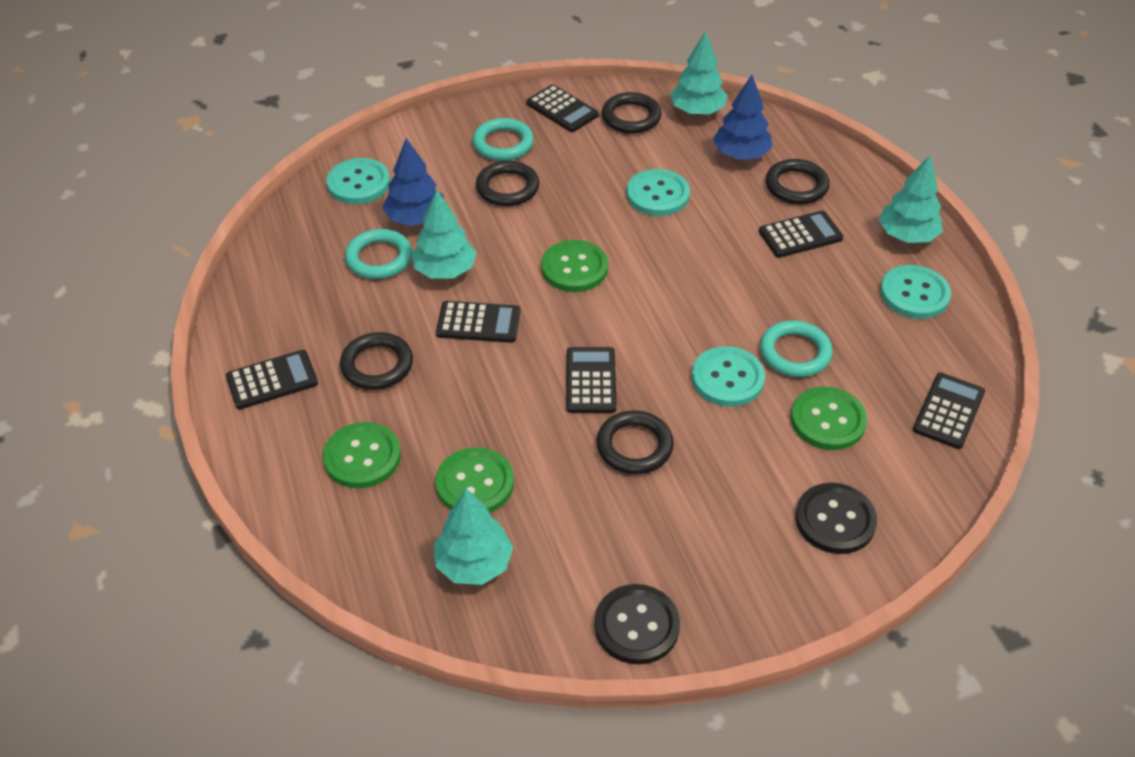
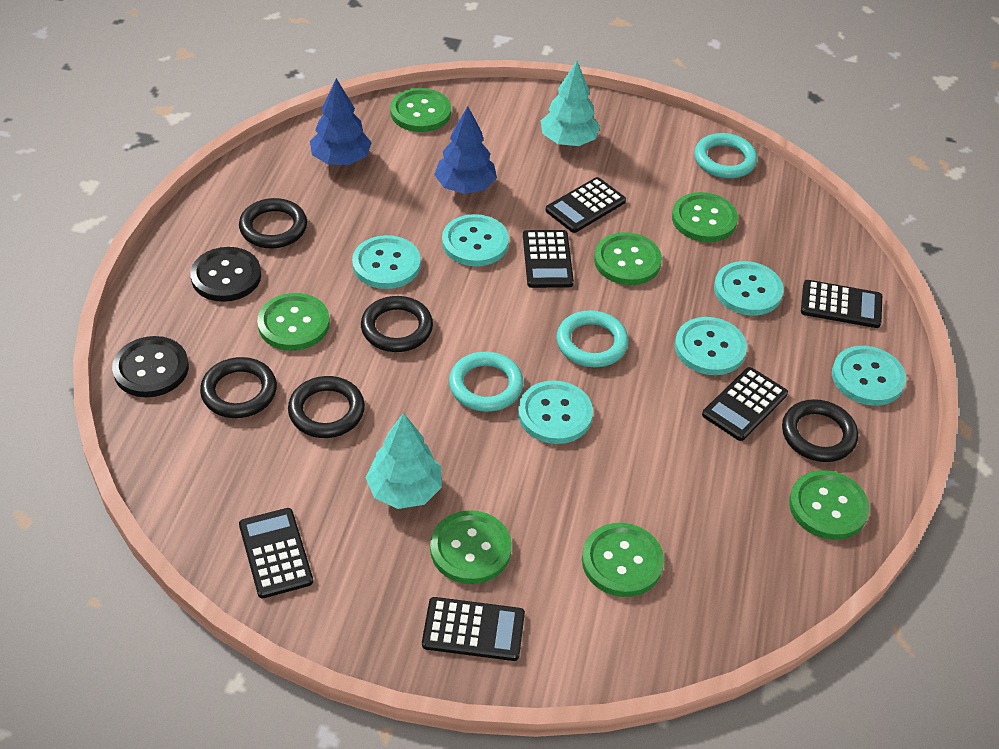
green button: [323,422,401,488] [436,447,514,513] [541,240,608,292] [791,387,867,450] = 4 -> [257,293,330,351] [390,88,451,132] [430,510,512,584] [582,523,664,597] [594,232,662,285] [672,192,738,242] [789,470,870,540] = 7
turquoise button: [327,158,390,204] [627,169,690,216] [692,346,765,406] [880,265,951,319] = 4 -> [352,235,421,289] [442,214,509,266] [518,380,593,444] [675,317,747,375] [714,261,784,316] [832,346,906,406] = 6
turquoise tree: [412,190,477,279] [434,488,513,585] [670,31,727,115] [879,155,943,243] = 4 -> [366,413,442,509] [541,61,600,146] = 2

